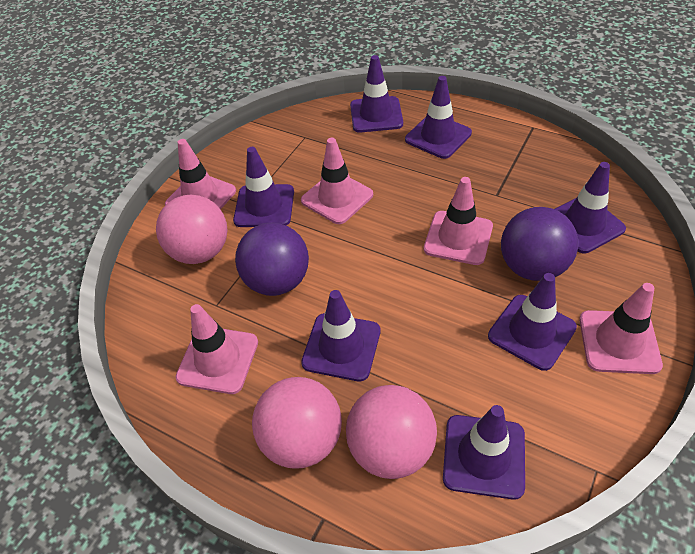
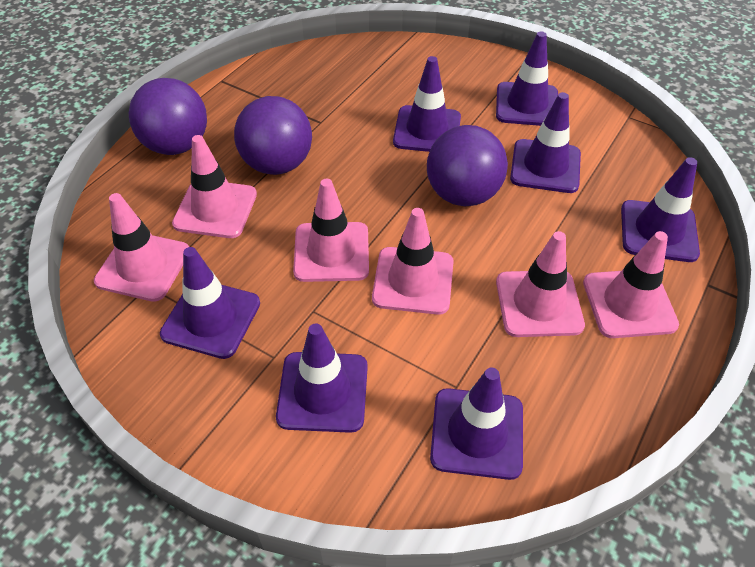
pink ball: [156,195,228,264] [252,377,342,469] [346,385,437,479] = 3 -> none = 0
pink traffic cone: [165,139,236,209] [176,304,258,394] [301,138,373,224] [424,177,493,265] [579,283,663,374] = 5 -> [94,193,189,302] [172,135,257,238] [293,179,369,282] [372,208,454,315] [496,231,585,337] [583,231,679,338] = 6
purple ball: [235,223,309,296] [501,207,578,281] = 2 -> [129,78,207,155] [234,96,312,175] [427,125,508,206] = 3

